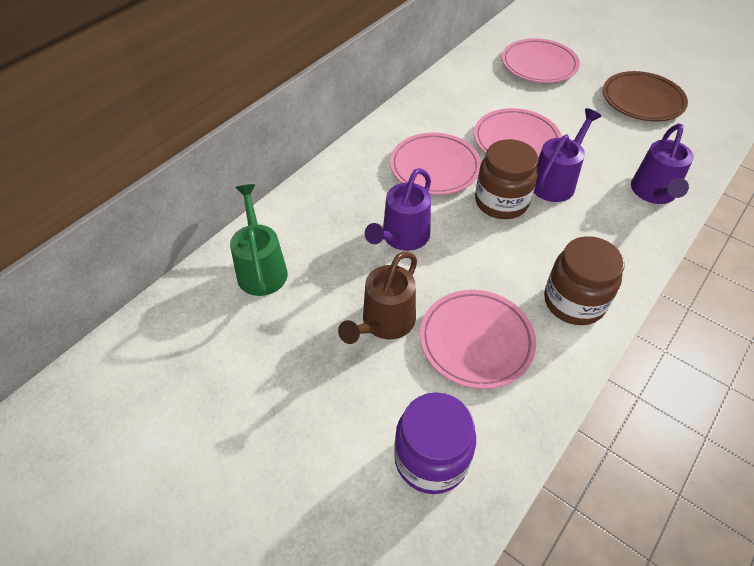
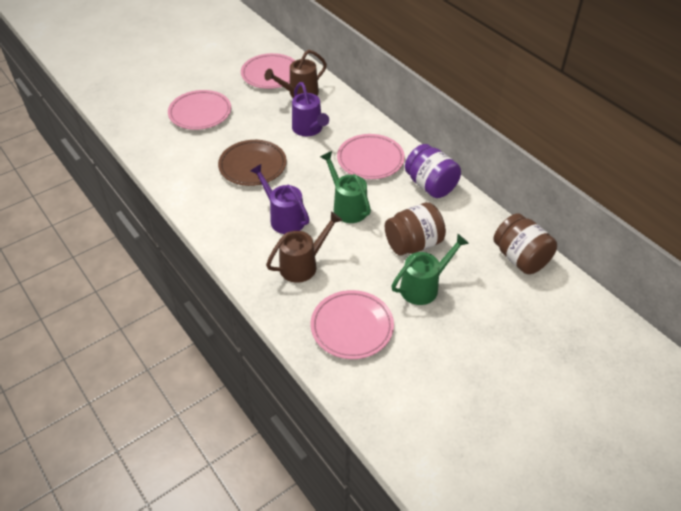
brown watering can: [338,252,417,344] = 1 -> [264,50,327,98] [266,211,343,283] = 2
green watering can: [230,184,288,296] = 1 -> [320,151,371,223] [391,234,469,305] = 2
purple watering can: [365,168,431,251] [534,108,601,202] [631,123,694,204] = 3 -> [250,164,310,234] [292,82,329,136] = 2

